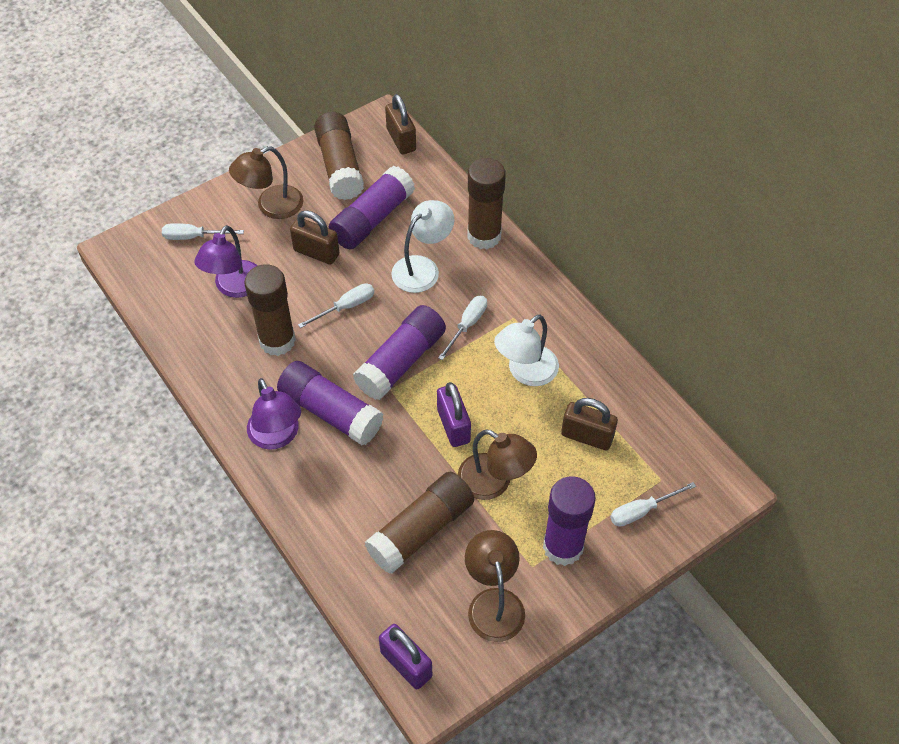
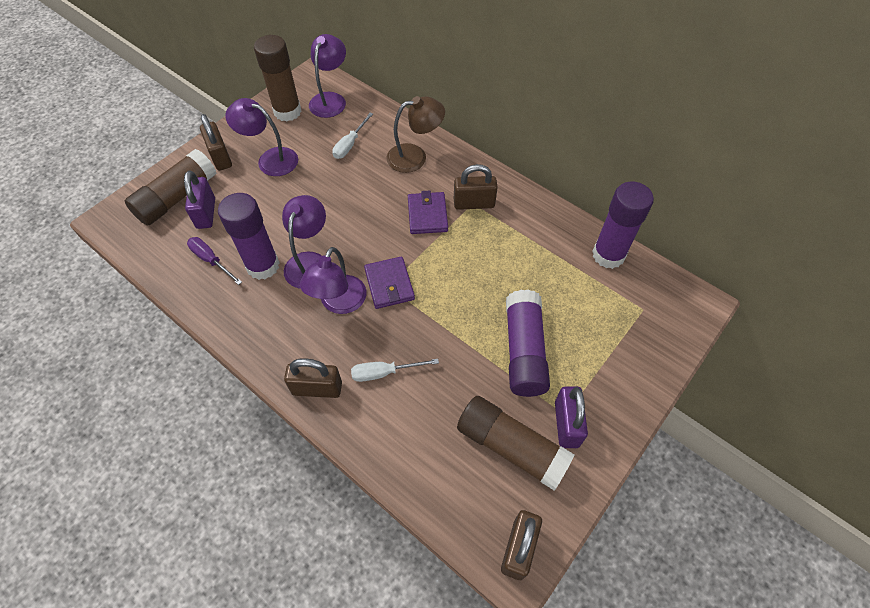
brown glue stick: [244,264,296,356] [314,112,364,200] [365,472,474,574] [467,158,506,249] = 4 -> [125,149,217,226] [254,35,302,122] [457,396,575,491] = 3
brown lamp: [229,146,304,219] [458,429,537,500] [465,530,525,642] = 3 -> [386,96,445,173] = 1
brown padlock: [290,210,340,265] [385,94,416,155] [561,398,618,450] = 3 -> [200,114,232,171] [284,358,342,398] [454,164,498,210] [501,510,542,580] = 4
purple glue stick: [277,361,383,445] [329,166,415,250] [353,305,446,400] [543,476,596,566] = 4 -> [218,193,280,280] [506,290,550,397] [592,182,654,269] = 3
purple lamp: [194,225,258,298] [247,378,301,450] = 2 -> [225,98,298,176] [282,195,326,289] [300,247,366,314] [309,34,346,118] = 4
purple screwdriver: none = 0 -> [187,237,242,285] = 1
purple wallet: none = 0 -> [364,256,415,309] [408,191,448,234] = 2
white lamp: [391,200,454,293] [494,314,559,386] = 2 -> none = 0
white screwdriver: [162,223,244,240] [298,283,374,328] [438,296,487,360] [610,482,696,527] = 4 -> [332,113,373,159] [351,359,439,382] = 2

